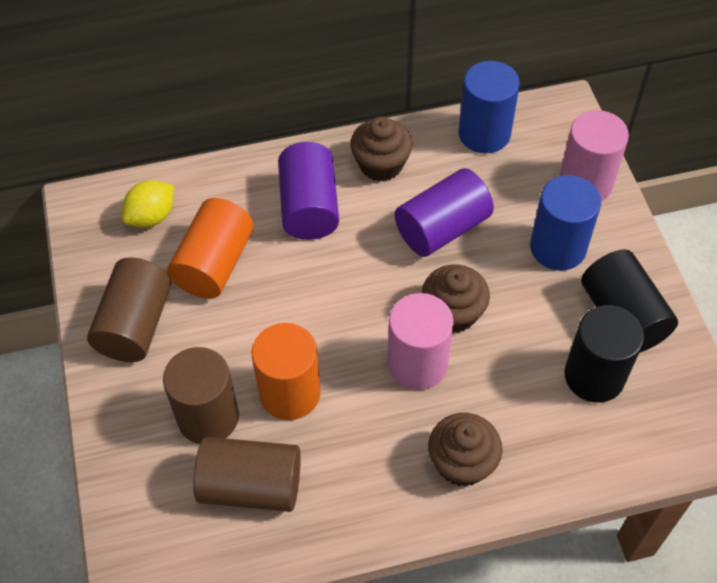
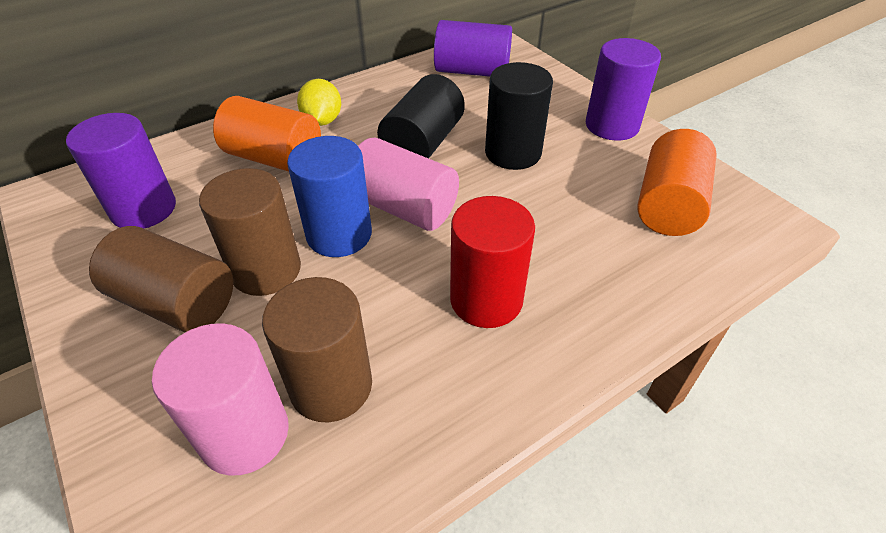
blue cylinder: [458,61,520,153] [530,175,601,271] = 2 -> [287,136,372,257] = 1
brown cupcake: [350,117,413,181] [422,265,490,333] [428,413,503,487] = 3 -> none = 0
purple cylinder: [278,142,339,240] [395,168,494,257] = 2 -> [66,113,176,229] [434,20,512,77] [586,38,661,141] = 3
red cylinder: none = 0 -> [450,196,535,328] = 1

